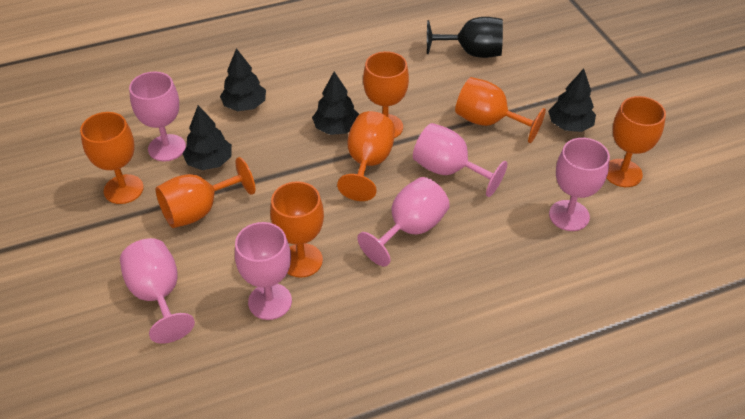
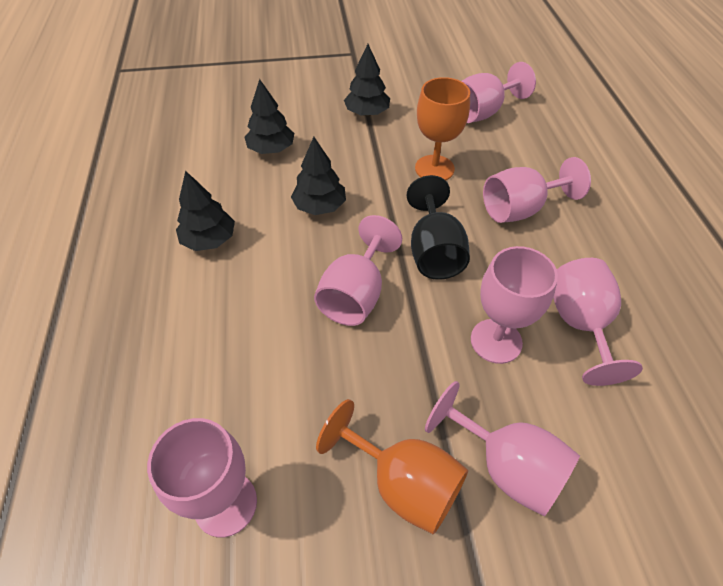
orange goblet: [80,112,144,204] [156,157,255,228] [270,181,324,278] [337,111,395,201] [363,51,409,138] [455,77,546,143] [606,96,666,187] = 7 -> [316,399,468,535] [415,77,470,180] = 2
pink goblet: [120,238,195,344] [129,72,186,162] [235,222,292,320] [357,177,450,267] [413,123,507,197] [549,138,610,231] = 6 -> [147,418,257,538] [314,215,402,326] [425,381,580,516] [462,62,536,123] [471,246,558,364] [483,157,591,223] [553,258,643,386] = 7

